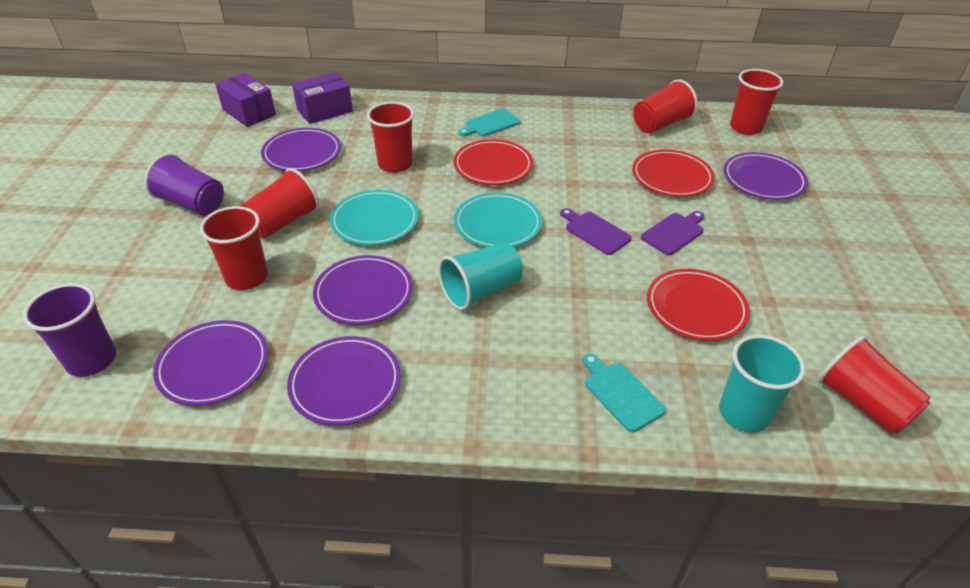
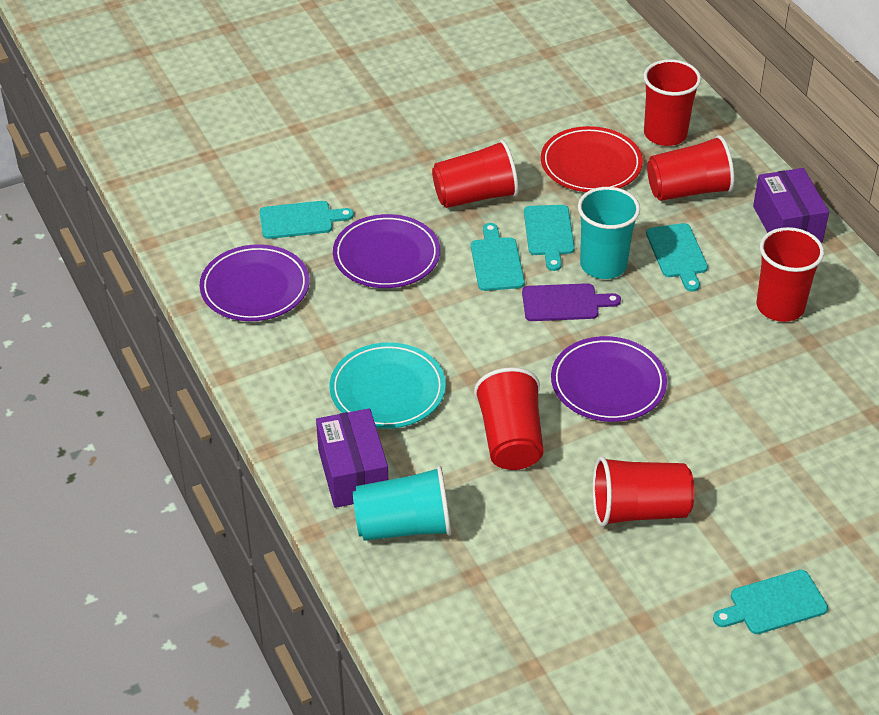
purple cup: [23,283,116,377] [144,153,224,216] = 2 -> none = 0
purple cutting board: [560,208,632,255] [641,211,704,255] = 2 -> [522,283,621,321] = 1
purple plate: [153,320,268,406] [261,128,341,171] [287,336,401,426] [313,255,413,325] [723,152,808,200] = 5 -> [200,244,310,321] [333,214,440,288] [551,336,667,422] = 3
red plate: [454,139,533,185] [632,150,715,197] [647,269,750,341] = 3 -> [541,126,643,192] = 1
turquoise cutting board: [458,109,520,136] [582,354,666,432] = 2 -> [260,201,354,239] [471,223,525,291] [524,205,575,271] [646,223,708,291] [713,570,828,634] = 5
turquoise plate: [330,190,419,245] [454,193,542,247] = 2 -> [330,342,446,429] = 1

